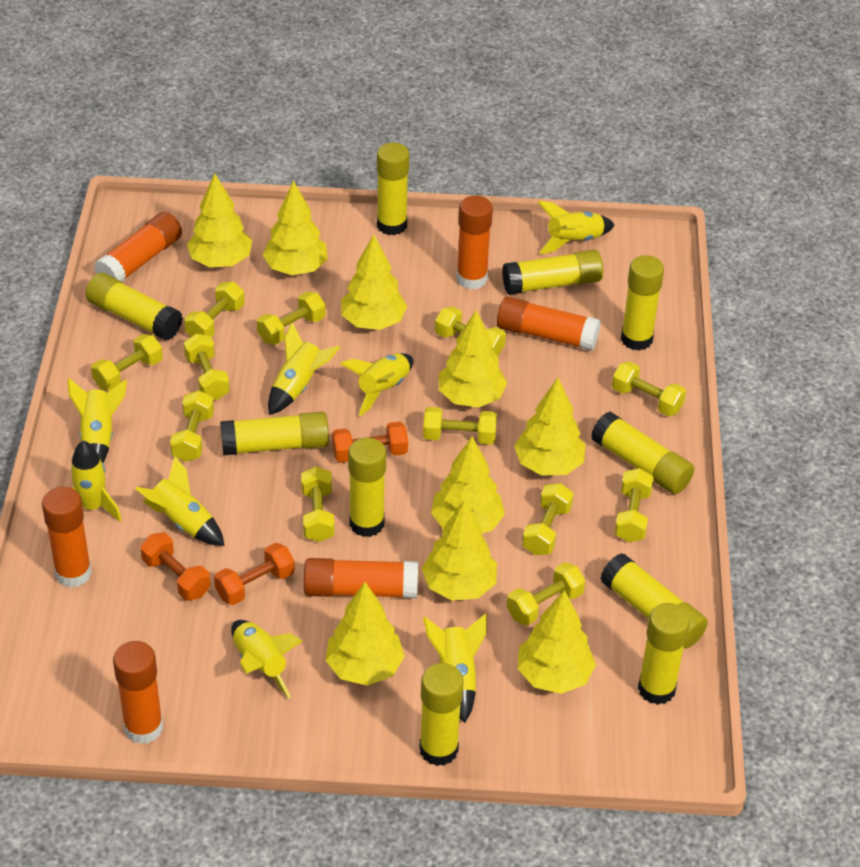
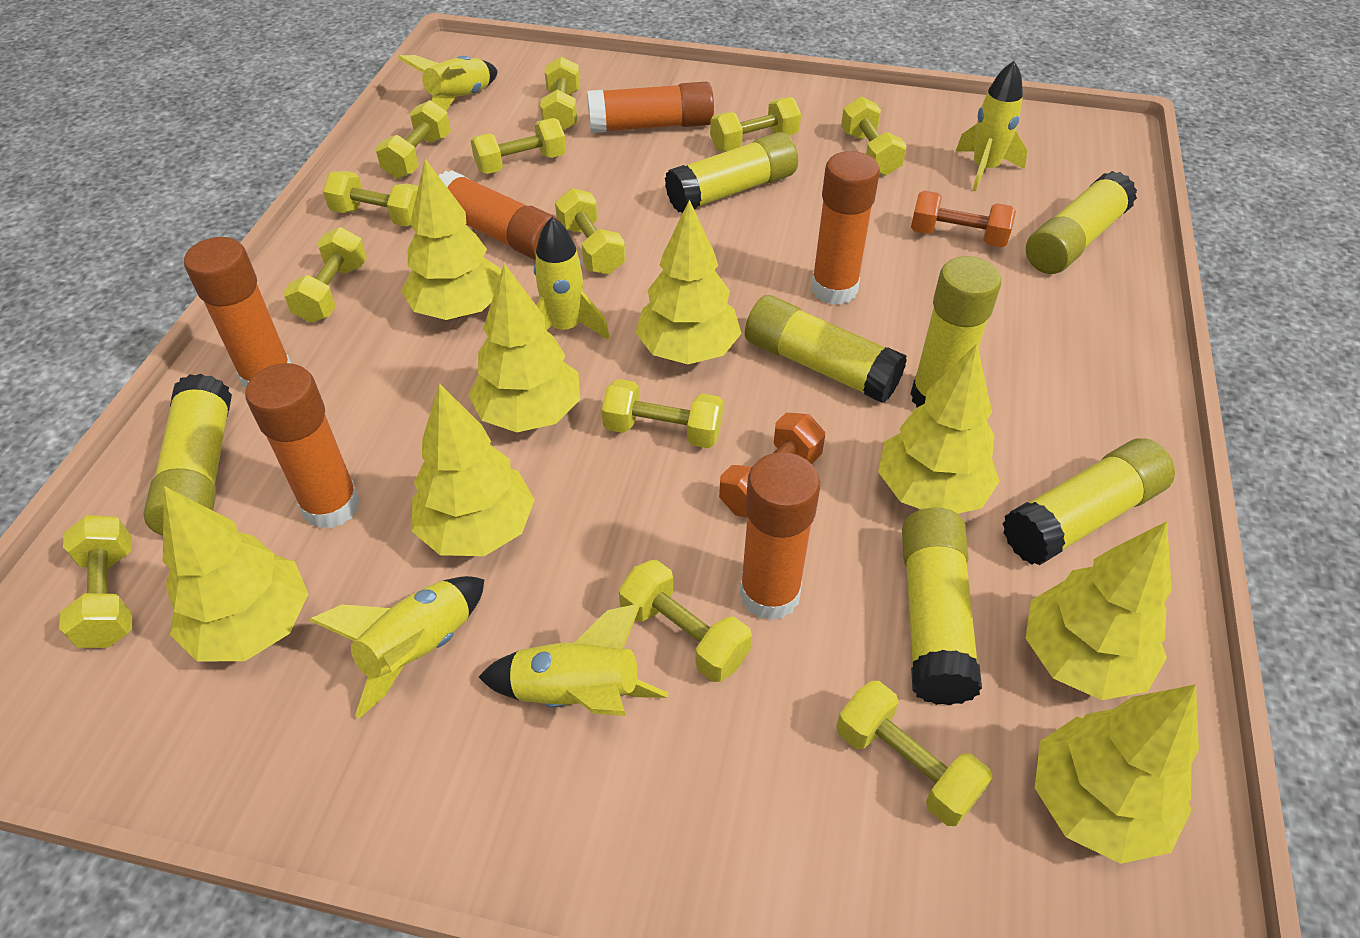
orange dumbbell: [140,533,211,601] [214,543,295,605] [332,422,408,463] = 3 -> [719,413,825,518] [911,191,1016,247] = 2
yellow glue stick: [85,273,183,340] [220,412,329,455] [348,437,386,537] [377,143,409,235] [419,663,464,766] [502,250,603,295] [591,411,694,494] [600,553,708,648] [621,255,664,351] [638,603,690,705] = 10 -> [143,374,232,536] [665,132,798,213] [745,295,907,403] [902,508,982,705] [911,256,1001,407] [1002,438,1175,565] [1026,171,1137,274] = 7
yellow rocket: [67,378,127,463] [71,441,122,521] [135,457,224,546] [231,620,302,699] [268,322,340,415] [340,353,414,416] [423,614,487,723] [538,201,615,254] = 8 -> [310,576,485,719] [398,55,498,111] [479,603,668,716] [534,217,610,340] [956,61,1027,191] = 5
yellow tree: [187,174,252,267] [263,180,328,275] [325,582,405,686] [341,234,407,330] [422,499,497,601] [431,436,505,533] [439,310,507,407] [514,378,586,476] [517,590,596,694] = 9 -> [163,486,308,662] [401,159,501,320] [412,383,535,556] [469,263,580,432] [635,199,742,364] [878,343,1000,514] [1026,521,1172,700] [1035,684,1199,864] = 8

